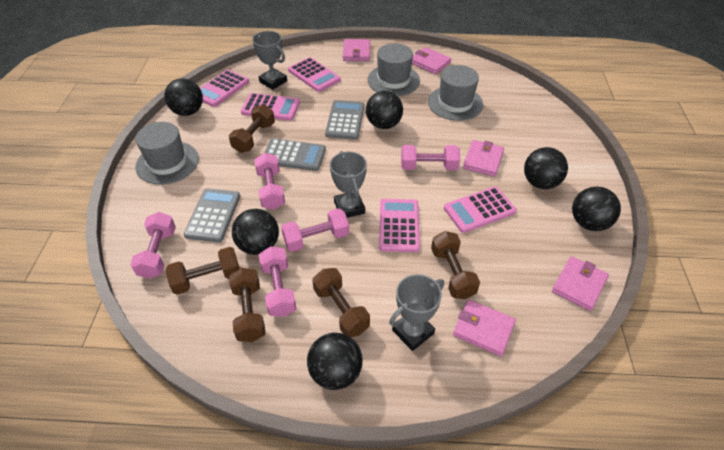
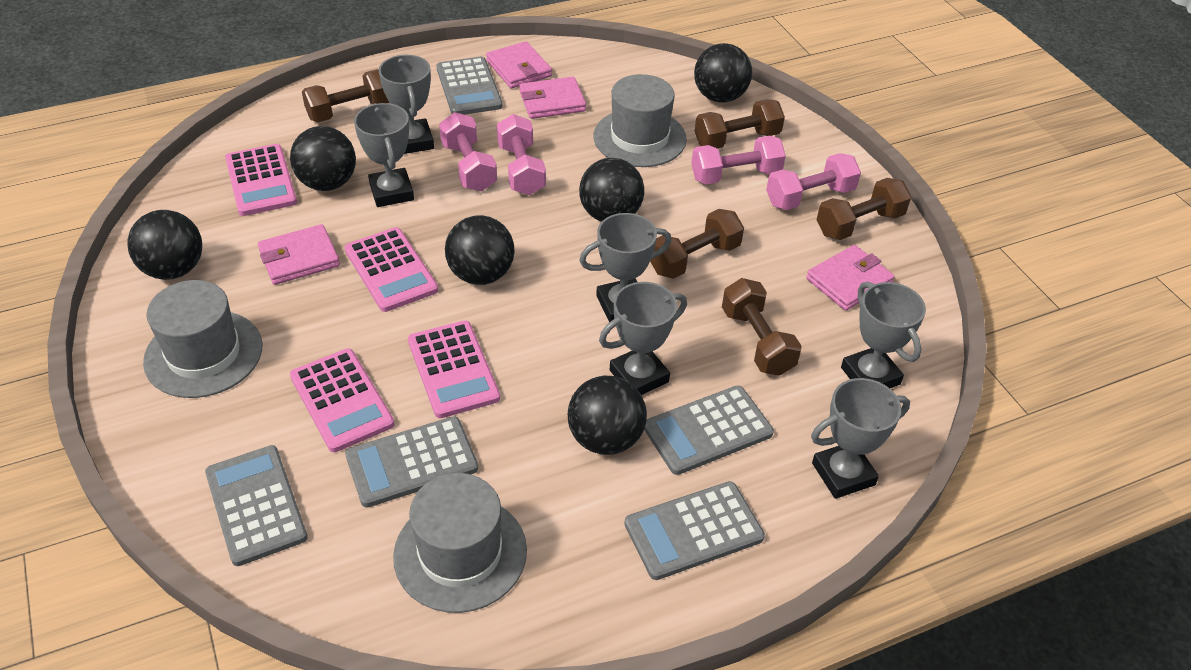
grey calculator: [184,188,240,243] [265,138,326,171] [325,100,364,140] = 3 -> [205,445,308,566] [345,416,478,507] [436,57,502,115] [624,481,765,580] [644,385,774,475] = 5
grey trophy: [252,31,287,90] [330,151,367,218] [389,274,444,351] = 3 -> [354,103,414,207] [379,55,434,154] [579,213,672,322] [599,282,687,395] [811,378,910,499] [841,281,926,388] = 6
pink calculator: [200,70,249,107] [241,93,300,121] [288,57,341,92] [379,199,420,252] [444,186,517,233] = 5 -> [225,144,297,216] [290,348,395,452] [345,227,438,312] [408,320,500,418] = 4
pink dumbbell: [130,212,176,279] [254,153,285,210] [259,246,297,317] [281,208,349,252] [401,145,460,170] = 5 -> [439,112,497,191] [497,114,546,195] [691,136,786,185] [766,153,861,210] = 4
pink wallet: [343,39,370,61] [412,47,451,74] [453,300,516,356] [463,140,504,177] [552,256,609,311] = 5 -> [258,224,340,285] [486,41,552,88] [519,77,586,119] [806,245,895,311] = 4

